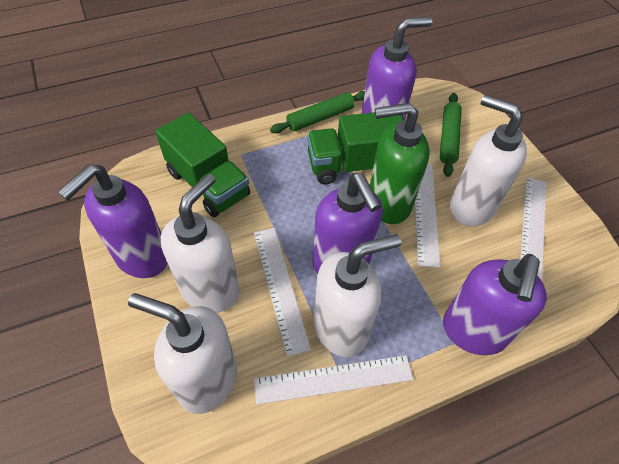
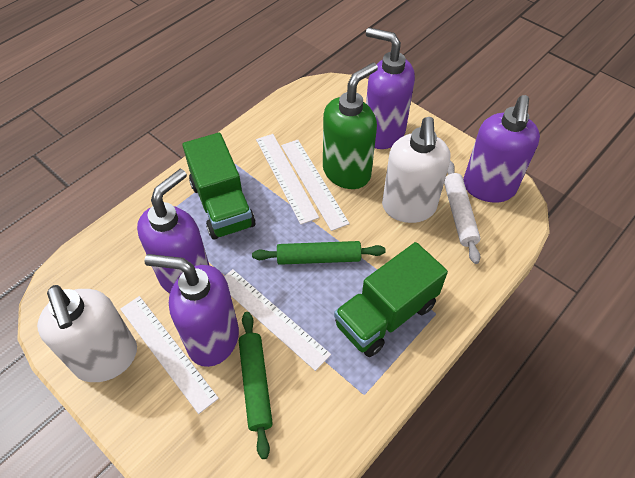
white rolling pin: none = 0 -> [444,161,480,264] = 1
white soap dispenser: [128,293,237,414] [161,173,240,313] [314,234,401,357] [450,95,527,226] = 4 -> [37,285,137,382] [382,117,450,223] = 2

